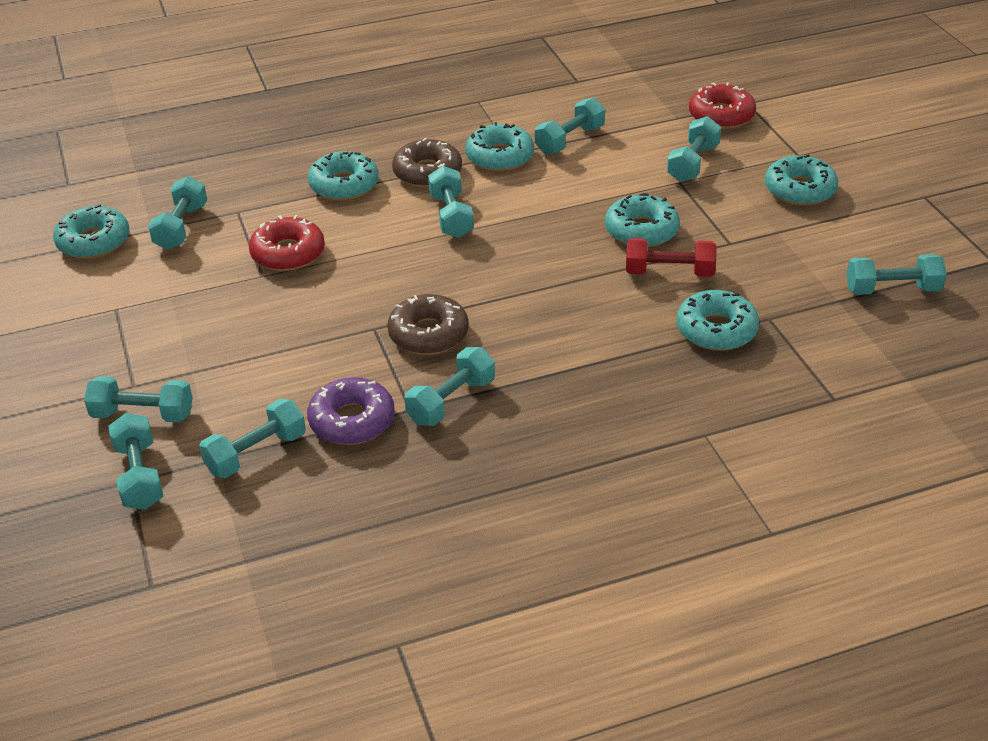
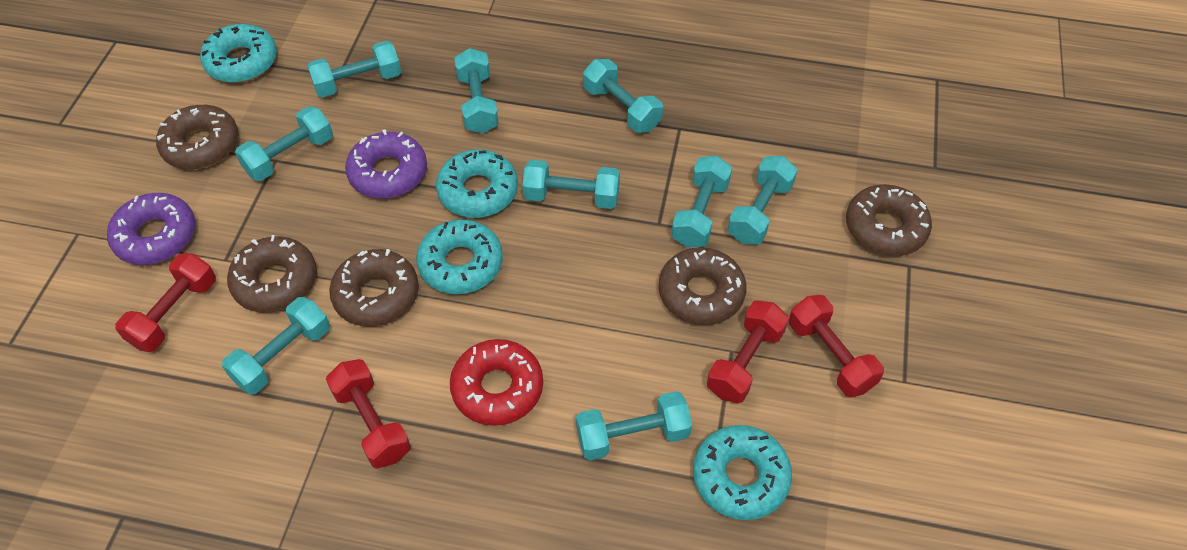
brown donut: [387,294,469,355] [392,138,462,188] = 2 -> [156,105,238,169] [227,235,317,313] [329,249,419,327] [658,247,747,325] [846,184,932,256] = 5
purple donut: [307,377,395,445] = 1 -> [107,193,195,265] [345,130,427,199] = 2
red donut: [249,215,325,271] [689,82,756,129] = 2 -> [450,339,543,426] = 1
red dumbbell: [626,238,717,277] = 1 -> [115,253,216,352] [326,359,411,469] [707,300,789,403] [789,295,884,398] = 4
turquoise donut: [53,204,129,259] [308,151,379,200] [465,122,534,171] [605,193,680,247] [677,290,759,351] [765,154,838,206] = 6 -> [200,24,277,83] [416,219,503,294] [436,149,518,218] [693,425,792,520] = 4

